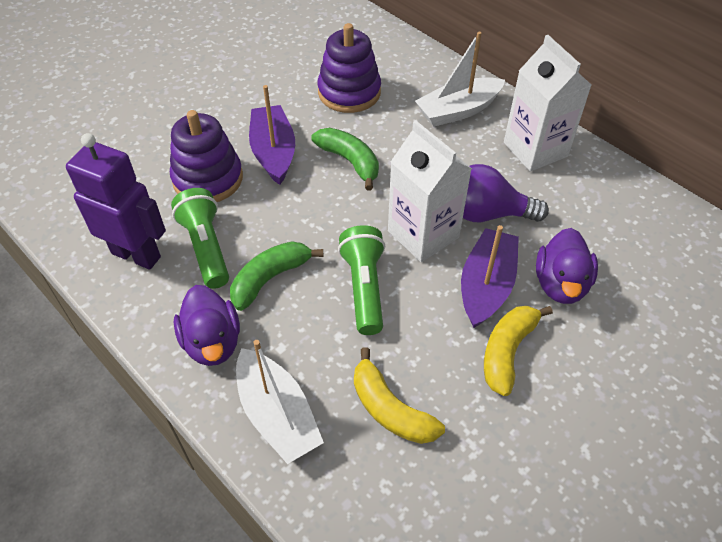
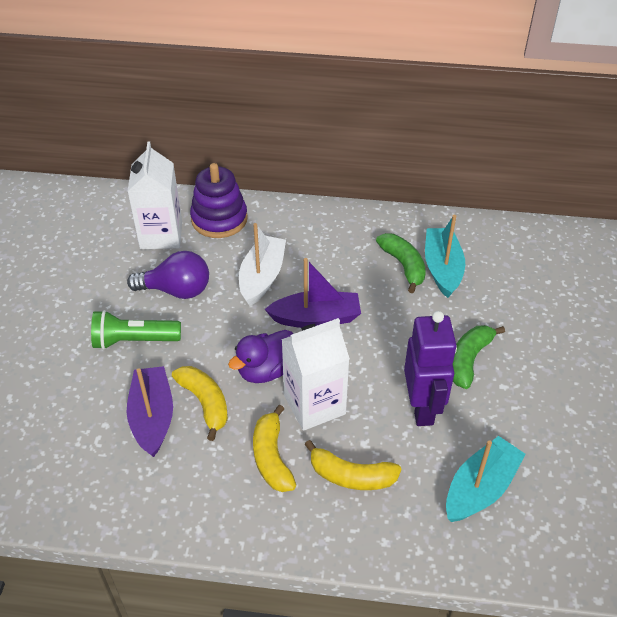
green flashlight: [171,188,229,289] [338,225,385,335] = 2 -> [91,310,181,350] = 1
purple duck: [174,285,240,366] [536,228,598,304] = 2 -> [228,330,293,383] = 1
purple stacking toy: [170,110,243,202] [317,23,381,113] = 2 -> [190,163,248,238] = 1
turquoise boat: none = 0 -> [425,215,465,298] [446,436,526,522] = 2
white boat: [236,340,324,464] [415,32,505,127] = 2 -> [239,223,286,306] = 1
yellow banana: [354,347,445,444] [484,306,553,396] = 2 -> [172,366,228,441] [253,405,296,492] [305,440,401,490] = 3

